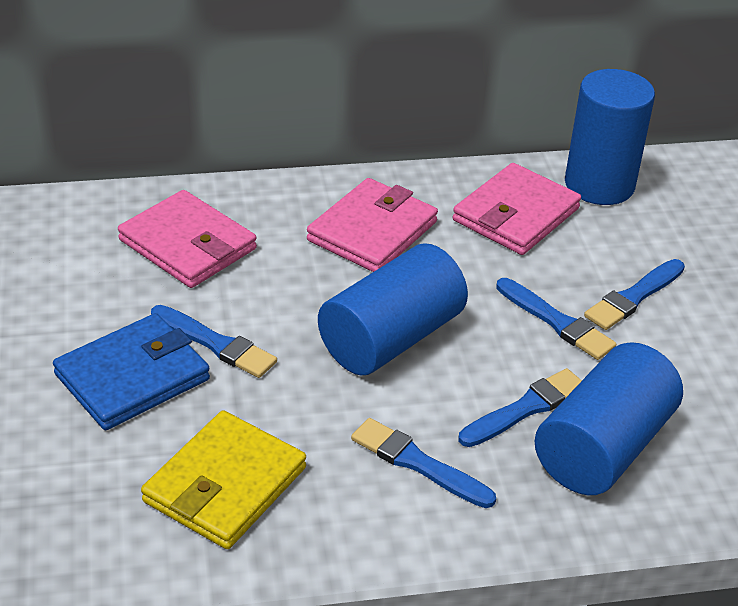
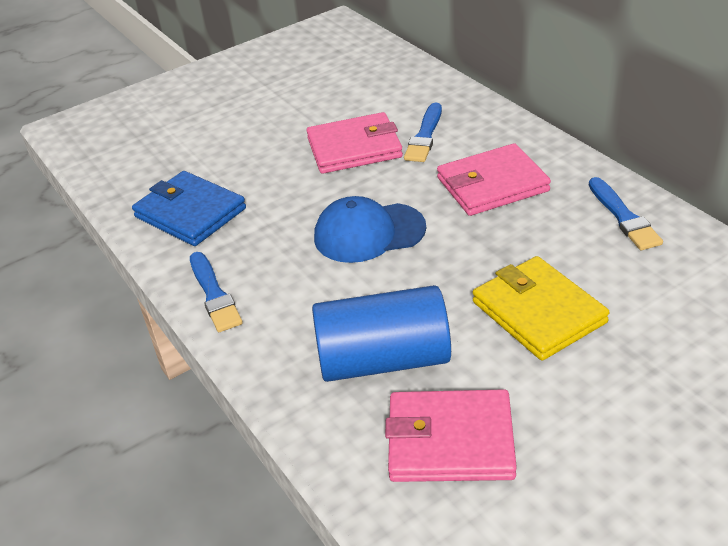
blue brush: [151,305,277,378] [351,418,496,508] [459,368,582,447] [496,278,616,360] [584,259,685,330] = 5 -> [190,252,243,332] [404,103,442,162] [589,177,663,250] = 3
blue cap: none = 0 -> [314,196,426,263] = 1
blue cylinder: [318,244,468,375] [535,342,683,495] [565,69,655,205] = 3 -> [312,285,451,382] = 1

